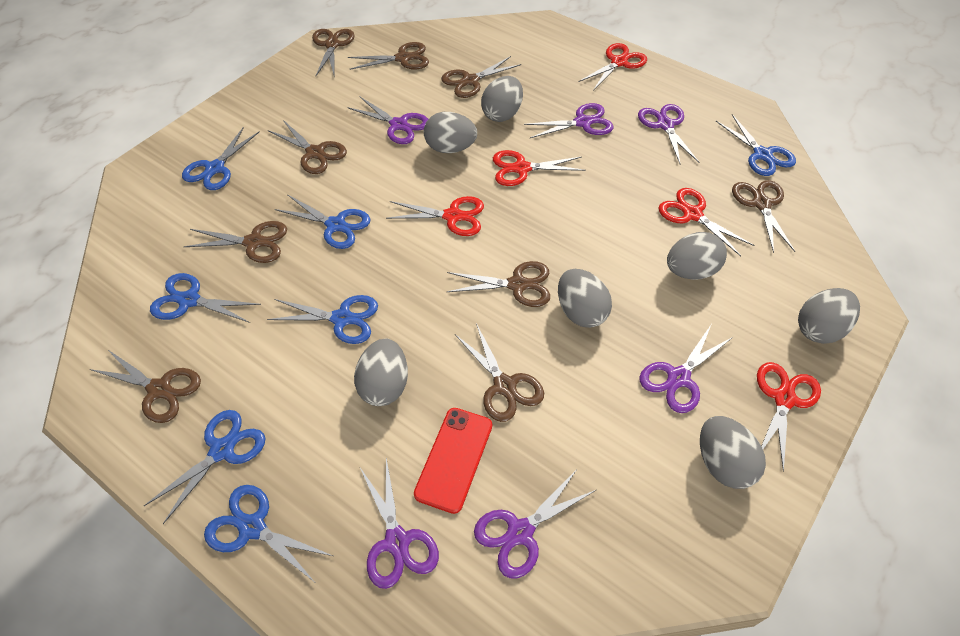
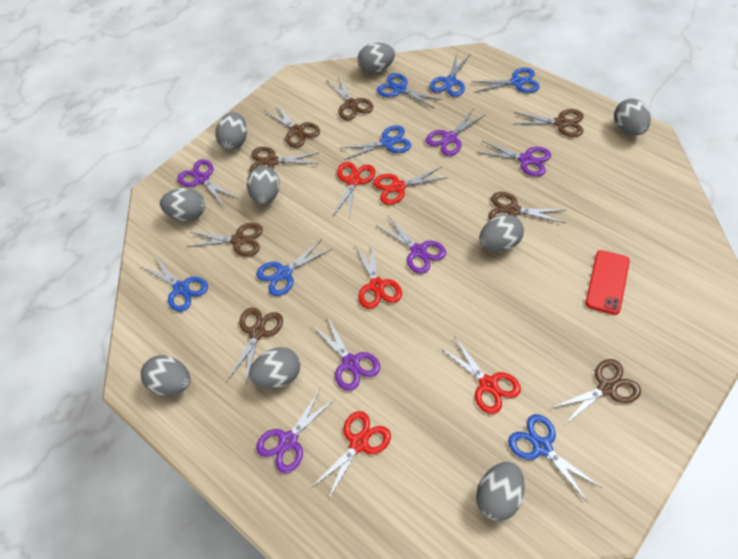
brown scissors: [89,349,201,423] [184,221,287,263] [268,120,347,174] [312,29,354,76] [348,42,429,70] [441,56,521,98] [447,261,550,307] [455,323,544,422] [732,180,796,253] = 9 -> [186,223,263,256] [227,308,283,384] [249,147,318,172] [265,103,320,148] [328,74,373,120] [488,192,566,223] [514,109,584,137] [552,359,641,424] = 8
grey egg: [354,339,408,406] [424,112,477,153] [481,76,523,122] [558,269,612,328] [667,232,727,280] [700,416,766,489] [798,288,860,344] = 7 -> [141,355,190,396] [160,188,205,221] [215,112,247,150] [247,166,280,205] [249,347,300,389] [357,43,395,74] [476,462,525,521] [479,214,524,251] [614,99,651,136] = 9

